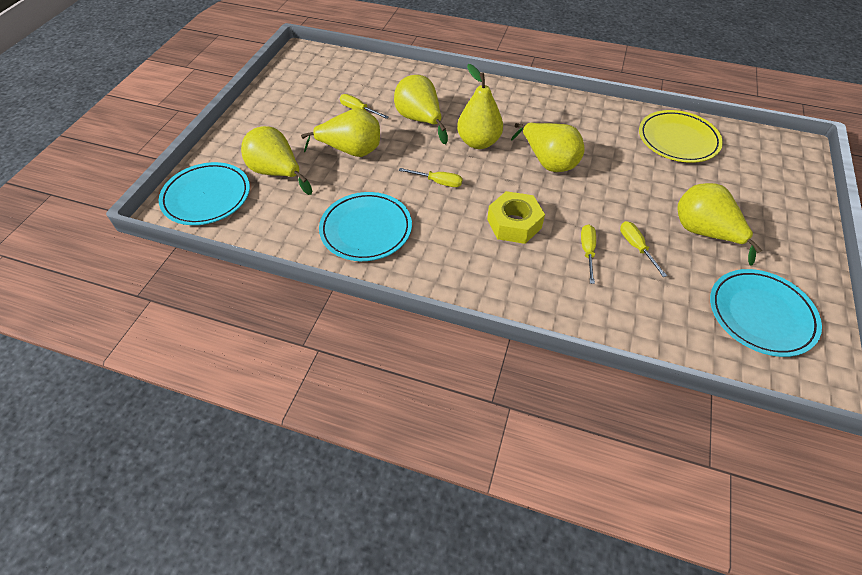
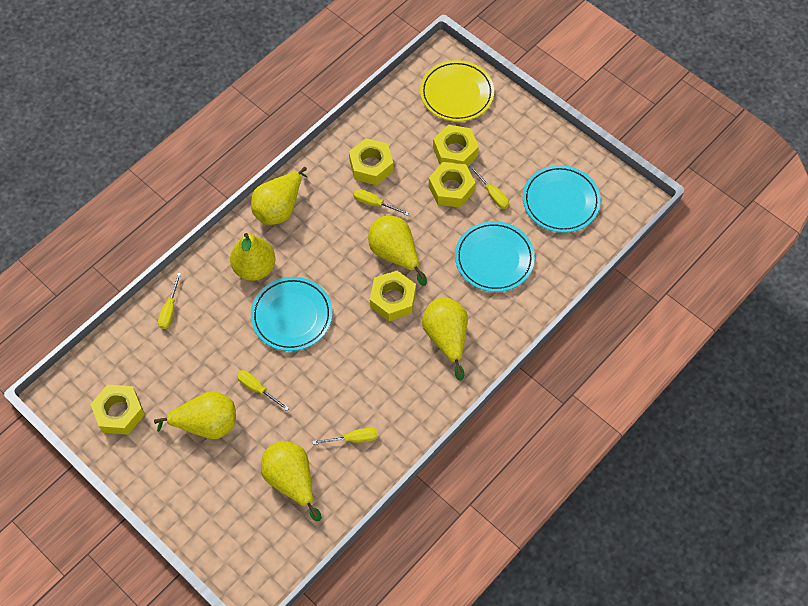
yellow nut: [487,191,545,244] = 1 -> [90,384,145,435] [349,138,393,185] [370,271,416,321] [429,162,476,207] [433,124,479,166] = 5
yellow screwdriver: [340,94,389,119] [399,168,463,187] [581,224,596,284] [620,221,667,277] = 4 -> [158,273,181,329] [237,370,289,411] [313,427,378,445] [353,189,409,216] [469,165,509,209] = 5

